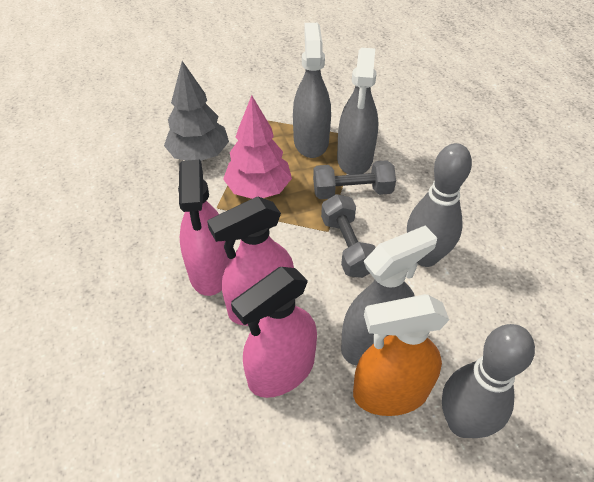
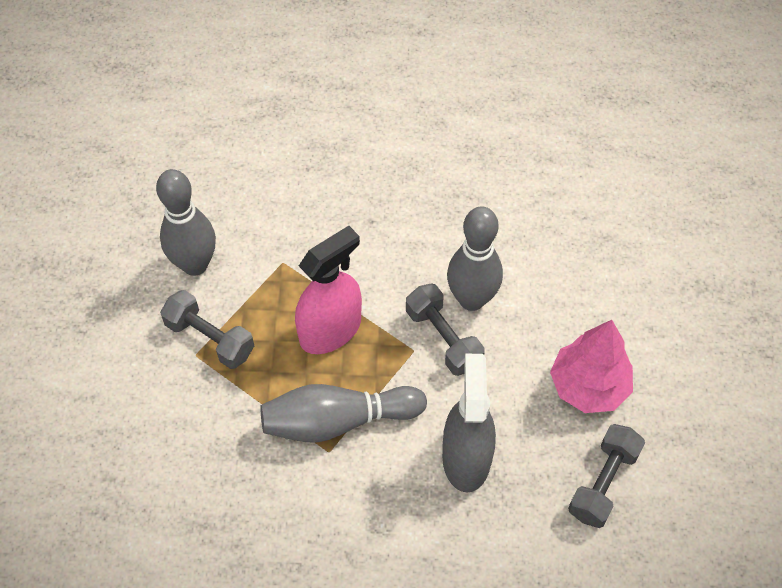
grey bowling pin: [407,143,472,267] [442,324,535,438] = 2 -> [156,169,216,276] [260,384,427,443] [447,206,503,311] = 3
grey dumbbell: [313,160,396,199] [321,194,376,278] = 2 -> [160,290,254,369] [406,283,484,376] [568,424,645,528] = 3
grey spray bottle: [293,23,331,158] [337,48,378,175] [341,226,437,366] = 3 -> [442,353,496,492] = 1
grey tree: [164,61,229,161] = 1 -> none = 0
orange spray bottle: [353,294,449,416] = 1 -> none = 0
pink spray bottle: [178,160,230,296] [207,197,294,326] [231,267,317,398] = 3 -> [295,226,362,354] = 1

